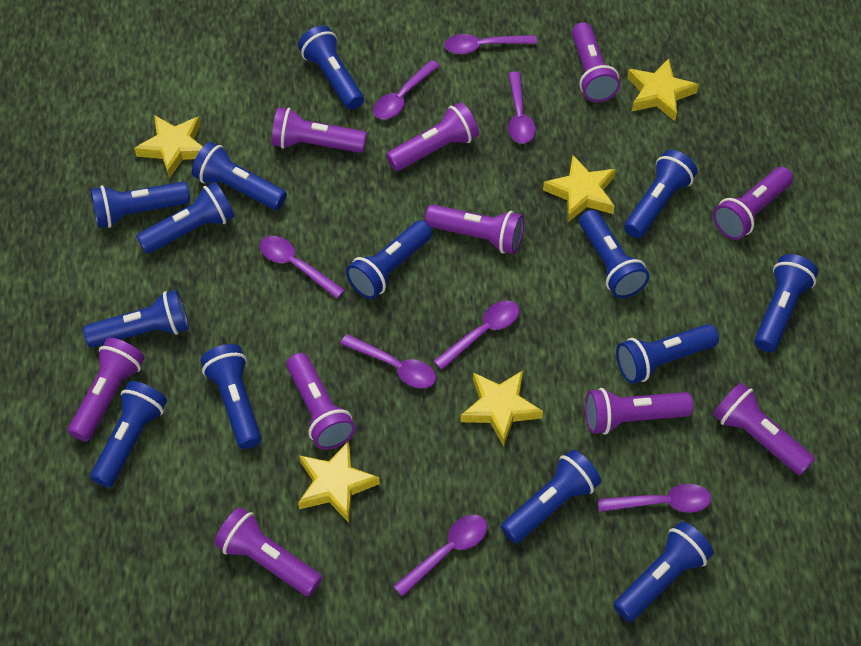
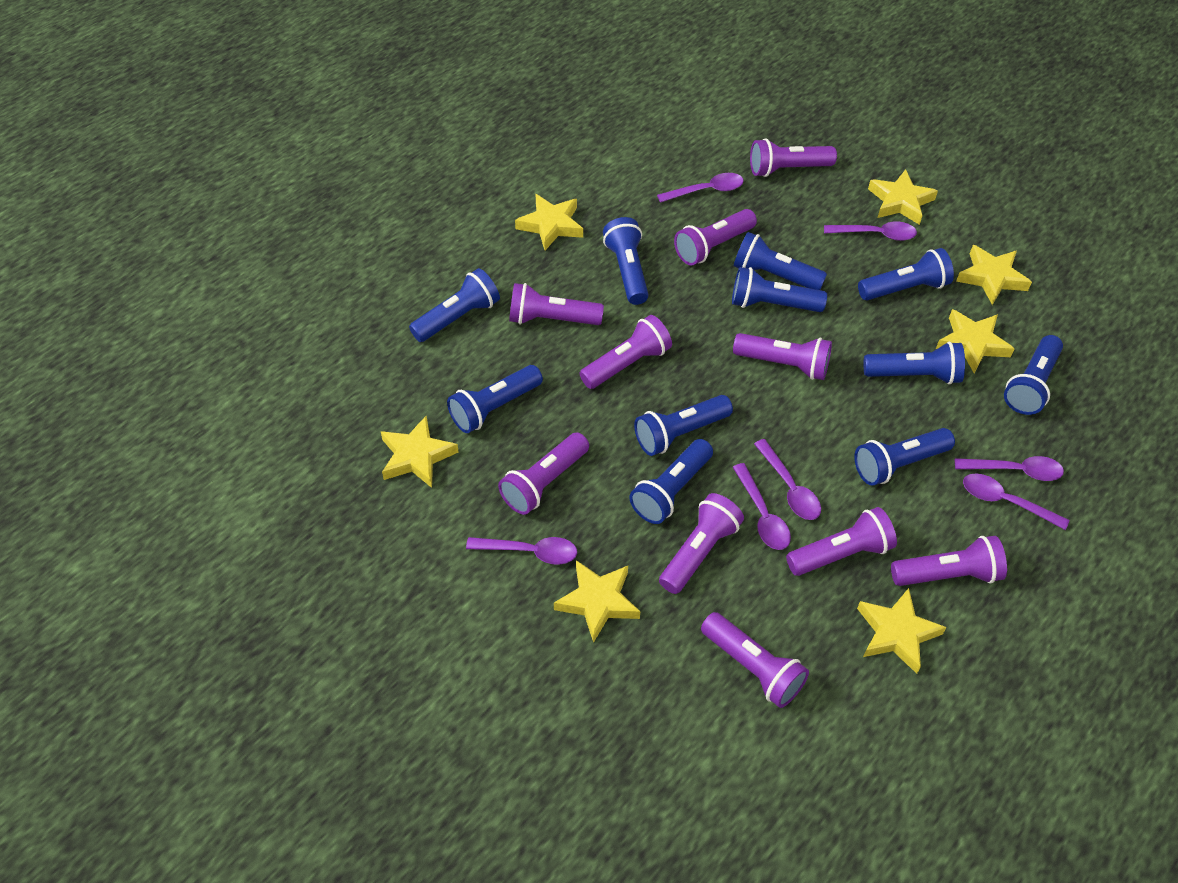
blue flashlight: [83,290,189,348] [90,182,190,228] [90,381,167,488] [136,182,235,254] [192,142,287,210] [201,344,261,449] [298,25,364,110] [346,220,432,299] [501,449,601,544] [579,210,650,298] [613,522,714,622] [616,324,719,384] [624,150,697,238] [754,254,818,352] = 14 -> [409,268,500,342] [447,365,543,433] [603,217,649,305] [629,439,713,524] [634,395,733,456] [732,267,827,312] [734,232,827,290] [854,428,955,486] [858,248,954,300] [864,342,965,385] [1004,335,1063,415] = 11
purple spoon: [260,236,345,299] [340,334,436,388] [373,60,440,119] [393,515,487,597] [433,300,519,370] [444,34,537,54] [508,72,536,144] [597,484,711,513] = 8 -> [466,537,577,564] [657,173,744,203] [733,463,791,550] [754,439,821,520] [824,222,917,241] [955,456,1064,481] [963,474,1069,530] = 7
yellow star: [134,115,203,179] [298,441,380,523] [460,370,543,446] [543,155,616,222] [627,58,699,121] = 5 -> [381,415,459,488] [515,194,583,250] [554,560,641,643] [857,588,947,674] [868,169,938,225] [936,309,1015,373] [956,245,1032,305] = 7

